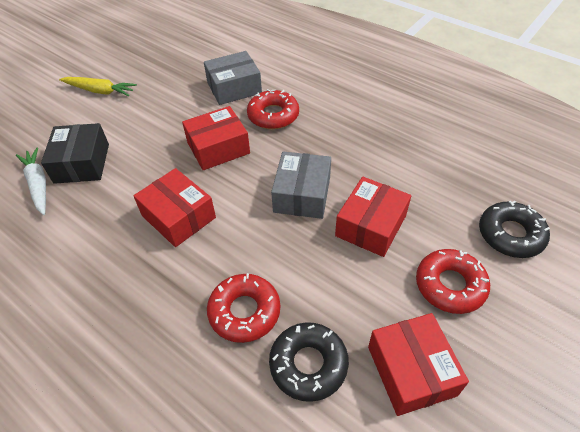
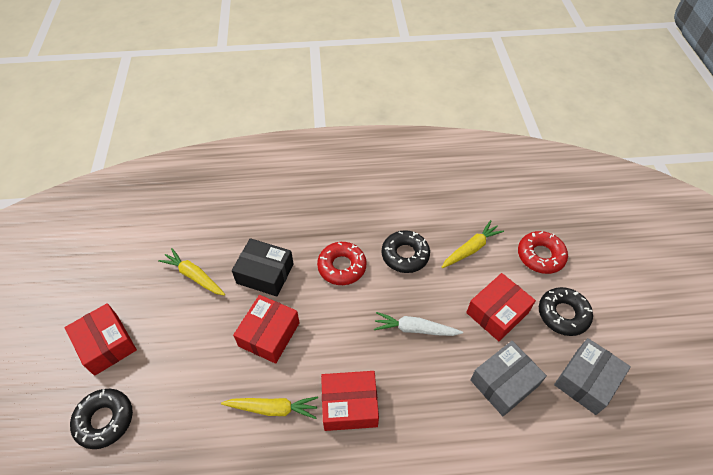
black donut: [269,322,349,402] [479,201,550,258] = 2 -> [70,389,133,449] [382,230,430,273] [539,287,593,336] = 3
red donut: [207,273,280,343] [247,89,299,129] [416,249,490,314] = 3 -> [317,242,367,285] [518,231,568,274] = 2
yellow carrot: [59,77,137,96] = 1 -> [158,248,225,296] [221,396,318,419] [441,220,504,268] = 3

